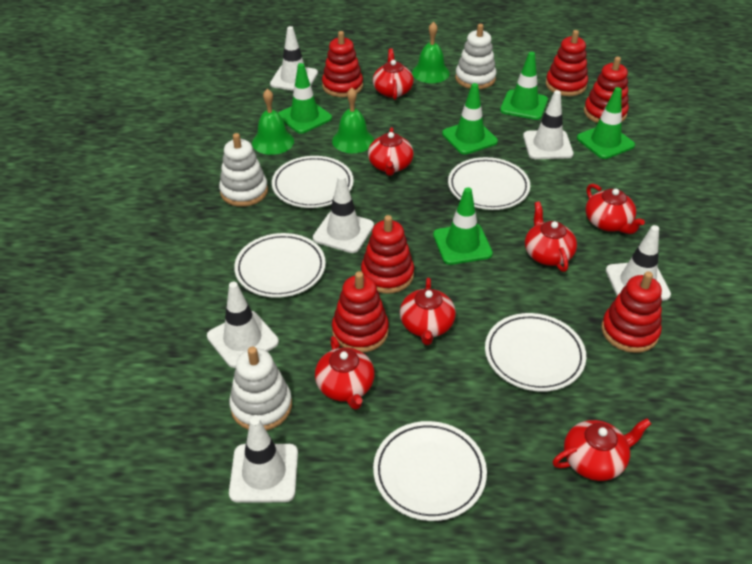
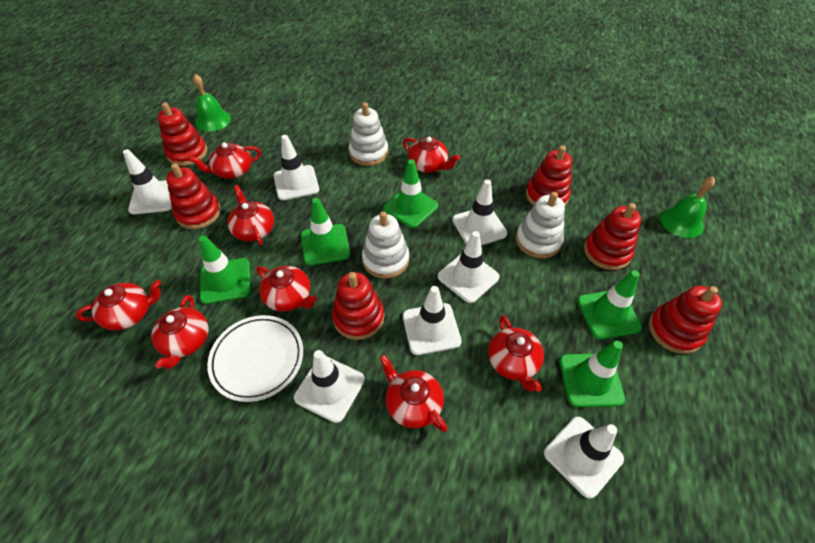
green bell: [252,89,294,155] [332,87,374,153] [412,22,450,83] = 3 -> [193,74,231,132] [660,177,715,238] = 2
red teapot: [315,336,375,410] [368,127,414,176] [373,48,414,100] [400,278,456,345] [525,201,577,272] [553,418,651,481] [585,184,645,234] = 7 -> [76,280,161,330] [151,295,209,369] [189,142,261,179] [227,185,274,246] [256,266,317,312] [379,355,448,432] [403,137,460,173] [488,315,544,392] = 8
white plate: [234,233,326,298] [272,156,354,208] [373,421,487,521] [448,157,530,210] [485,313,586,392] = 5 -> [207,315,303,402] = 1
white traffic cone: [207,282,279,368] [229,417,298,503] [270,26,318,91] [313,175,374,253] [523,90,574,159] [606,225,671,301] = 6 -> [123,149,172,214] [274,135,319,200] [294,350,365,423] [403,286,462,355] [438,231,499,303] [452,179,507,245] [544,417,624,499] = 7

